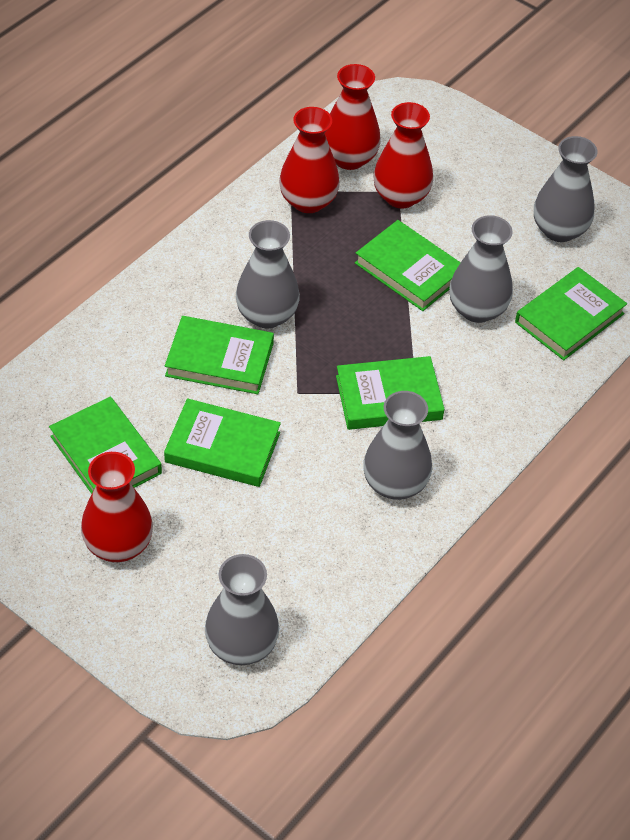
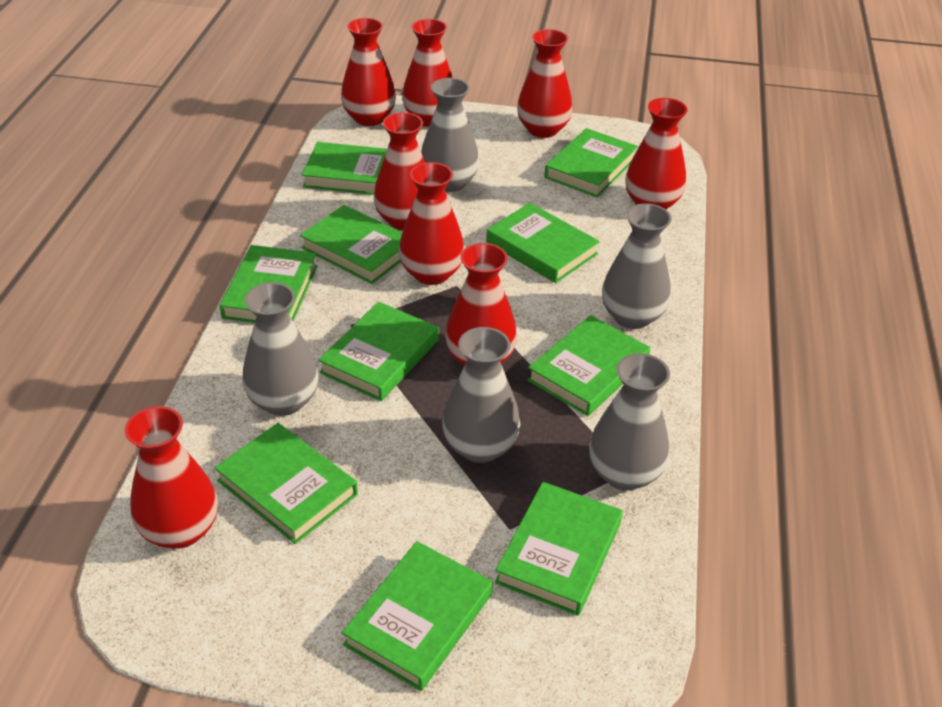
green book: [49,397,162,494] [164,398,281,487] [165,316,274,394] [336,356,444,430] [355,220,461,311] [515,267,627,360] = 6 -> [214,423,358,544] [220,245,318,323] [300,205,402,284] [302,142,387,195] [318,302,439,401] [342,541,493,691] [486,203,600,283] [495,482,623,616] [527,315,650,416] [544,128,638,198] = 10
red vase: [81,452,153,562] [279,107,340,213] [324,64,381,170] [373,102,433,208] = 4 -> [125,406,218,549] [341,18,396,126] [374,112,425,230] [399,162,464,285] [402,19,453,127] [445,243,517,366] [517,29,572,138] [625,98,688,209] = 8

